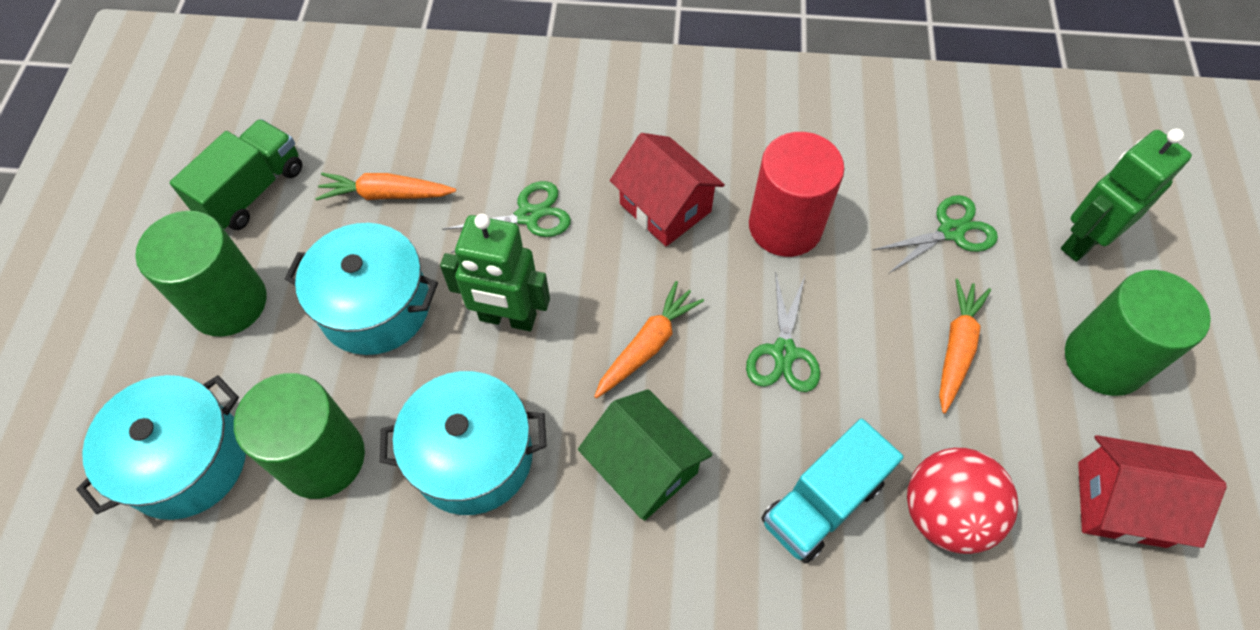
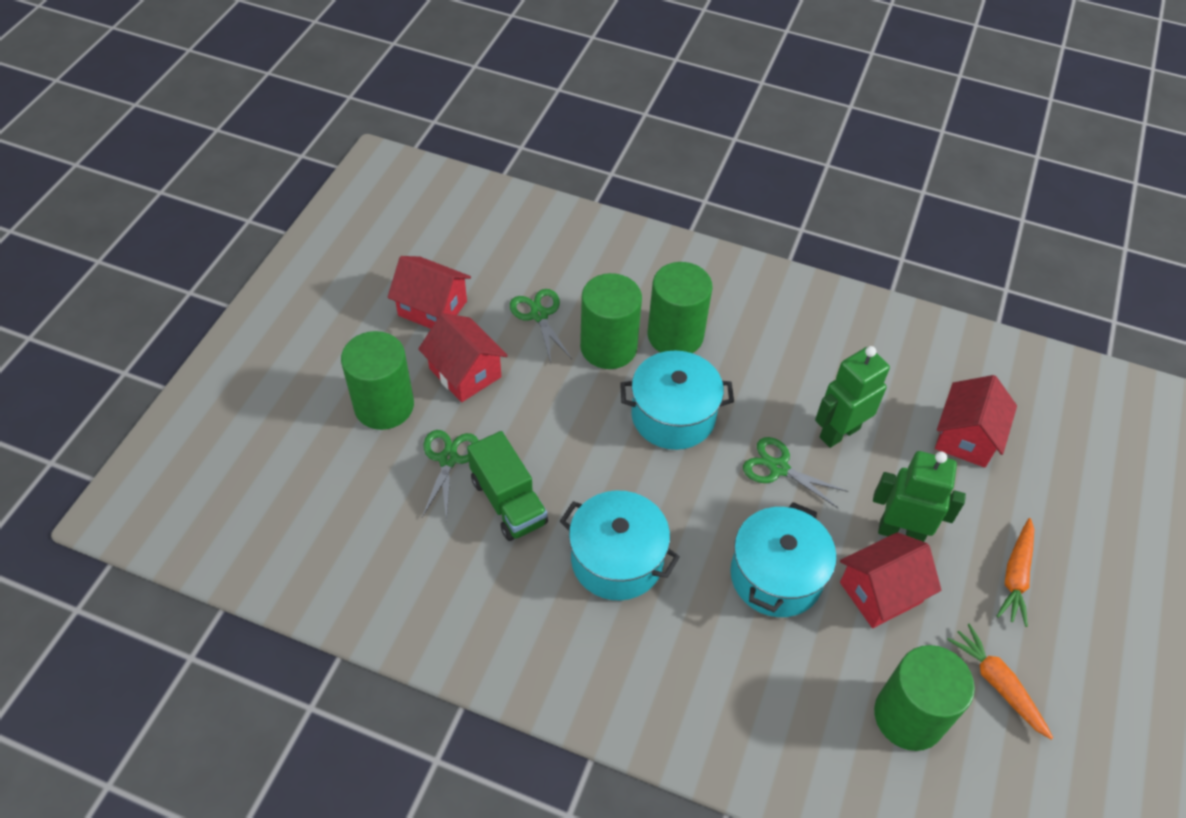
green cylinder: [135,211,267,337] [234,373,365,499] [1065,270,1211,396] = 3 -> [341,331,414,430] [580,273,642,369] [648,262,712,353] [874,645,975,751] = 4
green house: [578,389,713,521] = 1 -> none = 0
orange carrot: [315,173,456,201] [594,281,704,398] [939,278,991,413] = 3 -> [947,623,1053,740] [997,518,1034,627] = 2
red ball: [907,448,1018,554] = 1 -> none = 0
red cylinder: [749,132,845,257] = 1 -> none = 0
red house: [610,133,725,246] [1078,435,1227,548] = 2 -> [387,256,471,329] [418,313,508,402] [840,532,941,628] [935,375,1017,468] = 4
turquoise truck: [761,419,904,563] = 1 -> none = 0

